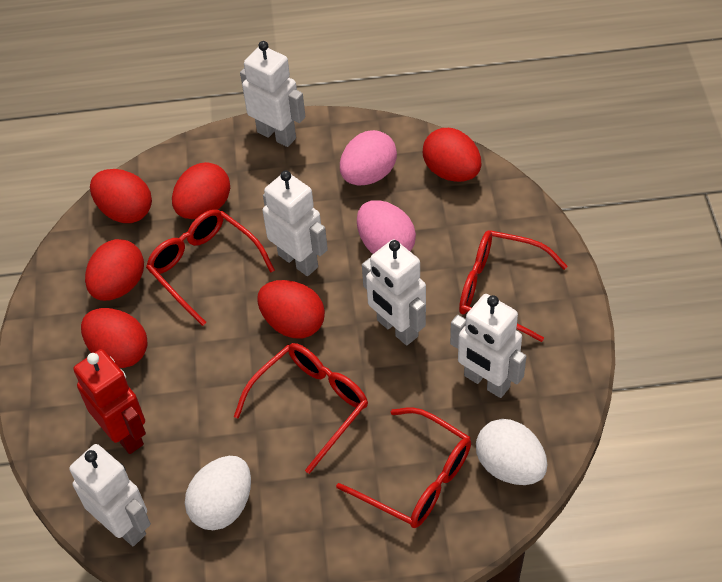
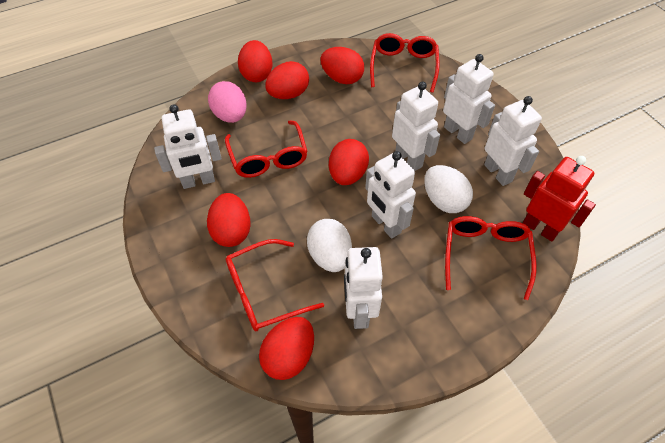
pink egg: [340,130,397,185] [357,200,416,254] = 2 -> [208,81,247,123] = 1
white robot: [69,444,151,546] [240,41,305,147] [262,171,328,276] [362,239,426,346] [450,294,526,398] = 5 -> [154,104,222,189] [344,247,383,329] [365,151,416,239] [392,81,440,171] [443,54,495,144] [484,96,542,186] = 6

